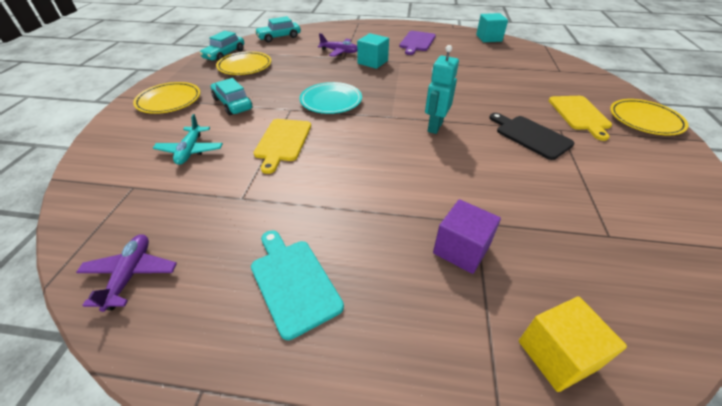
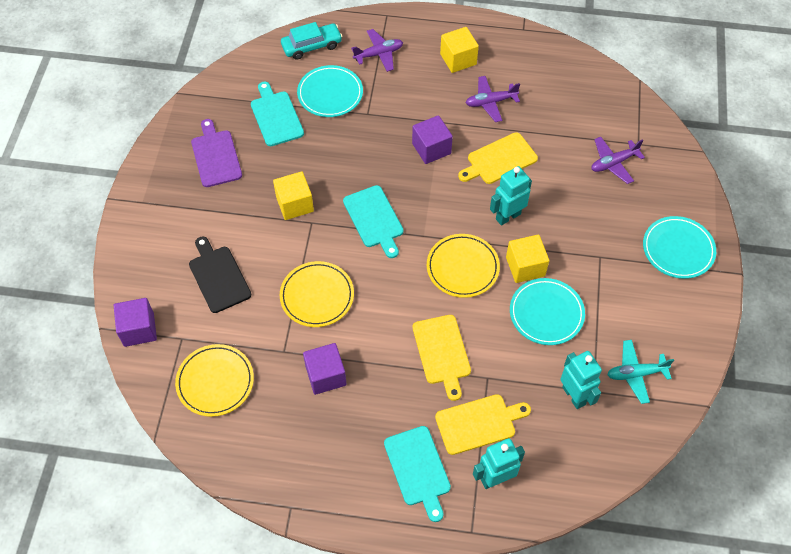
purple cube: [433,199,501,274] = 1 -> [114,298,157,347] [303,343,347,395] [412,115,453,164] = 3
purple plane: [76,234,177,312] [318,33,357,57] = 2 -> [351,29,403,72] [466,76,520,122] [591,137,645,184] = 3
turquoise car: [199,31,244,61] [211,78,252,115] [255,16,301,42] = 3 -> [281,22,343,60] = 1
turquoise cube: [357,33,389,69] [476,13,508,42] = 2 -> none = 0
turquoise cutting board: [251,230,344,340] = 1 -> [251,81,304,146] [343,185,404,258] [384,426,451,522] = 3
turquoise plate: [300,82,362,114] = 1 -> [297,65,363,117] [510,278,585,345] [643,216,716,279] = 3
turquoise robot: [425,45,459,134] = 1 -> [473,438,525,489] [490,166,532,226] [560,351,602,409] = 3
yellow cube: [519,296,627,392] = 1 -> [273,171,314,220] [440,27,479,73] [506,234,549,283] = 3
yellow cutting board: [254,119,311,174] [548,96,612,141] = 2 -> [413,315,471,401] [435,394,531,455] [458,132,538,184] = 3

